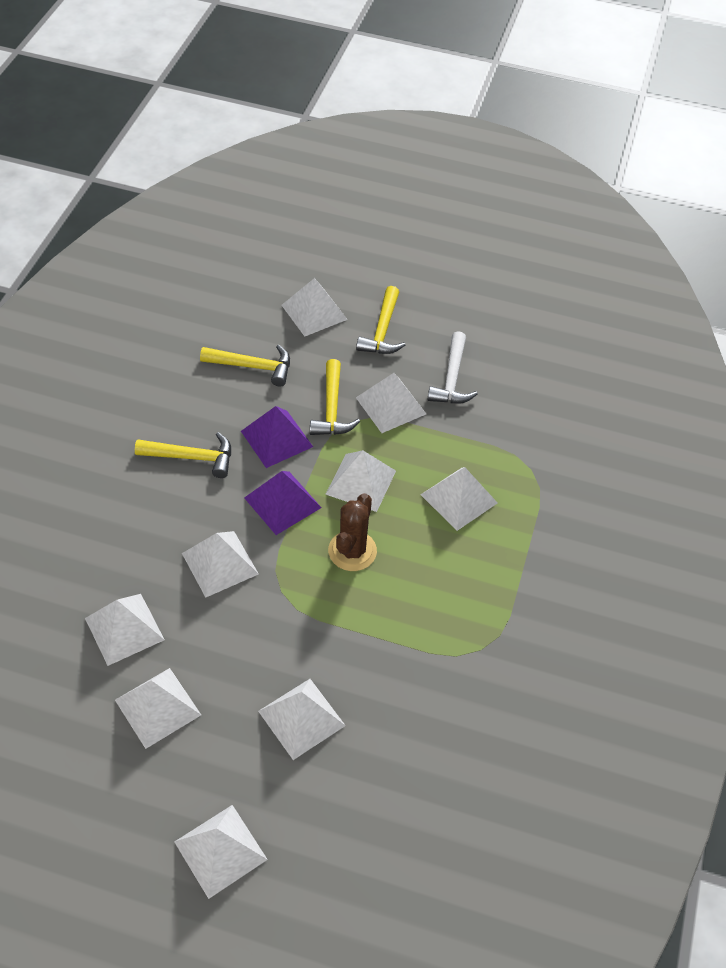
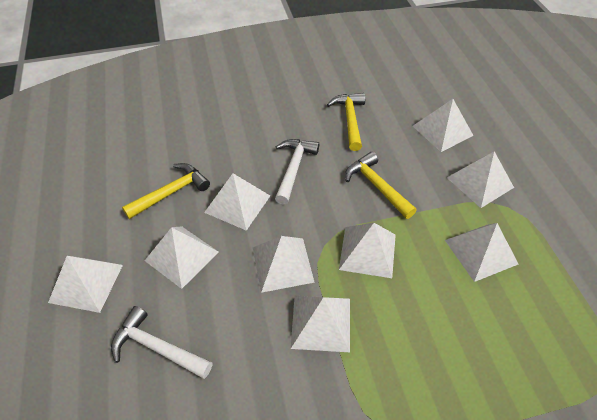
brown cactus: [328,493,377,571] = 1 -> none = 0
purple pyramid: [241,406,313,468] [244,471,322,535] = 2 -> none = 0
white hammer: [427,331,478,404] = 1 -> [111,306,213,379] [275,139,319,205] = 2
yellow hammer: [135,432,231,478] [200,345,290,387] [310,359,360,435] [356,286,406,354] = 4 -> [122,163,210,219] [327,93,365,151] [345,152,417,219] = 3

